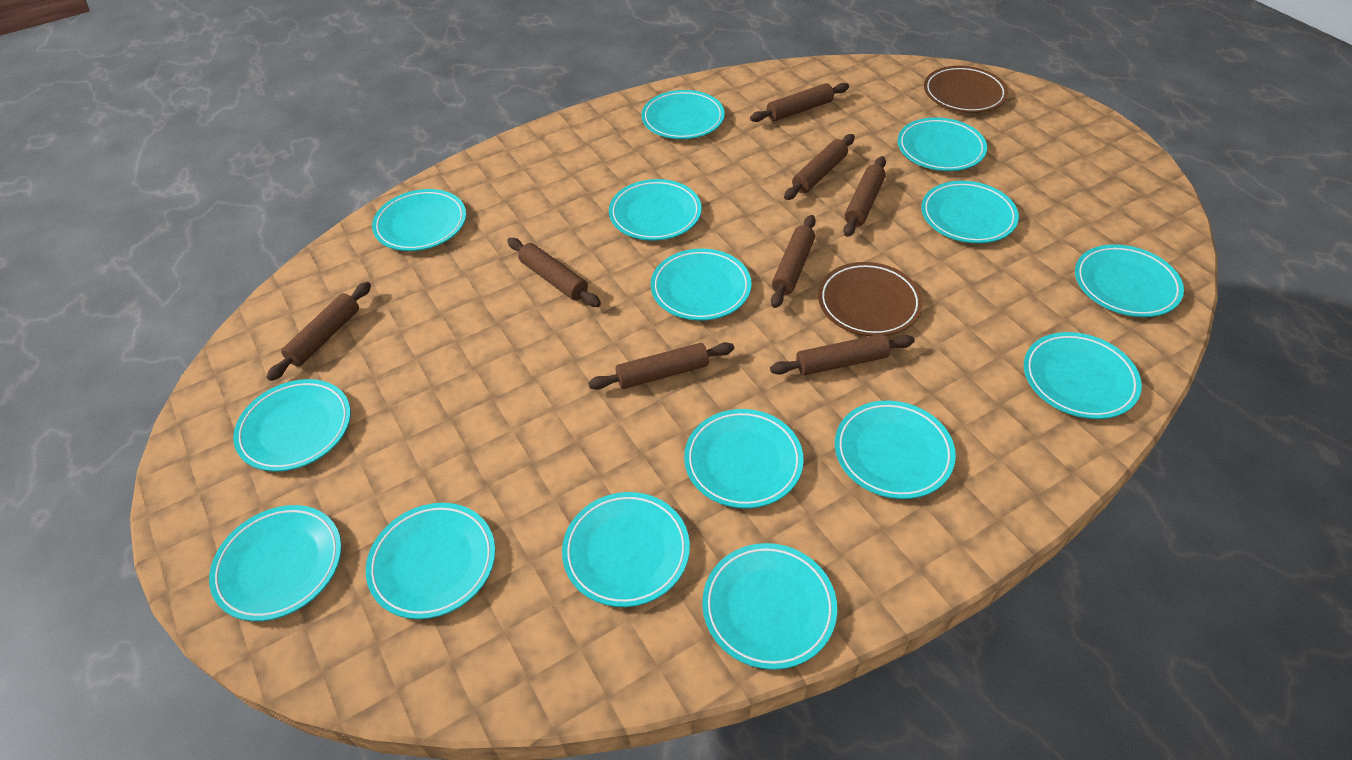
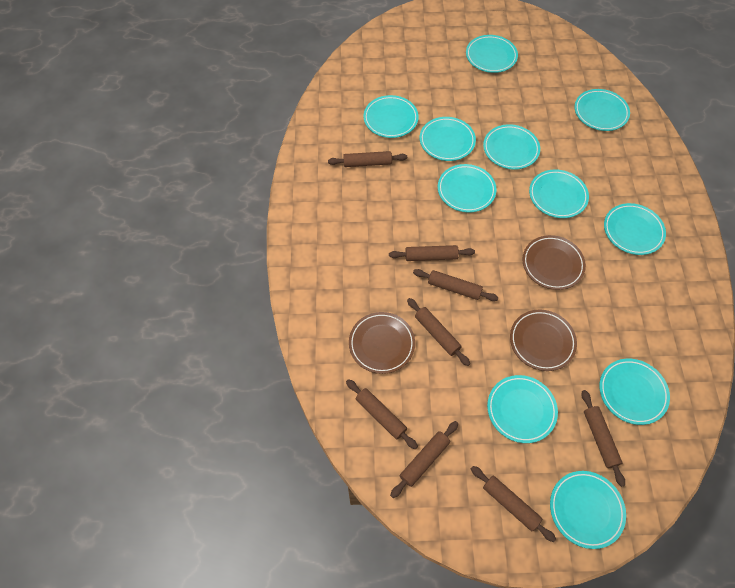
brown plate: [818,262,923,336] [924,66,1008,113] = 2 -> [349,312,415,374] [510,310,577,371] [522,235,586,290] = 3
turquoise plate: [209,505,342,621] [233,379,351,472] [366,503,495,619] [372,189,466,251] [562,492,690,607] [609,179,702,241] [641,90,725,139] [651,249,752,321] [684,409,804,508] [702,543,837,670] [835,400,956,499] [898,117,987,171] [921,181,1019,243] [1024,332,1142,419] [1075,244,1184,317] = 15 -> [363,95,419,138] [420,117,476,161] [438,164,497,212] [466,35,518,73] [483,124,540,170] [487,375,558,443] [529,169,589,218] [550,471,626,549] [574,89,630,131] [599,359,670,425] [604,203,666,255] = 11

